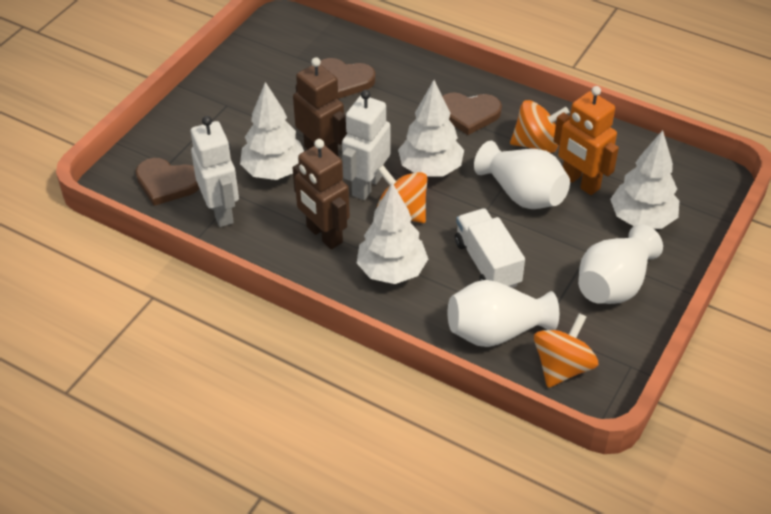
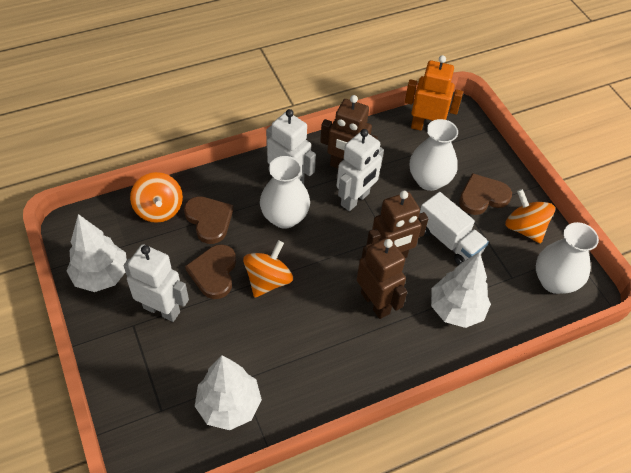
brown robot: [293,57,347,156] [293,139,350,249] = 2 -> [320,95,378,168] [357,237,407,319] [367,191,428,258] = 3
white robot: [191,116,239,227] [342,90,390,200] = 2 -> [123,245,189,322] [266,109,316,185] [337,129,384,211] = 3
white tree: [240,82,304,180] [357,183,428,284] [398,80,464,177] [610,130,679,229] = 4 -> [67,214,127,292] [195,356,262,430] [431,252,491,328] = 3

